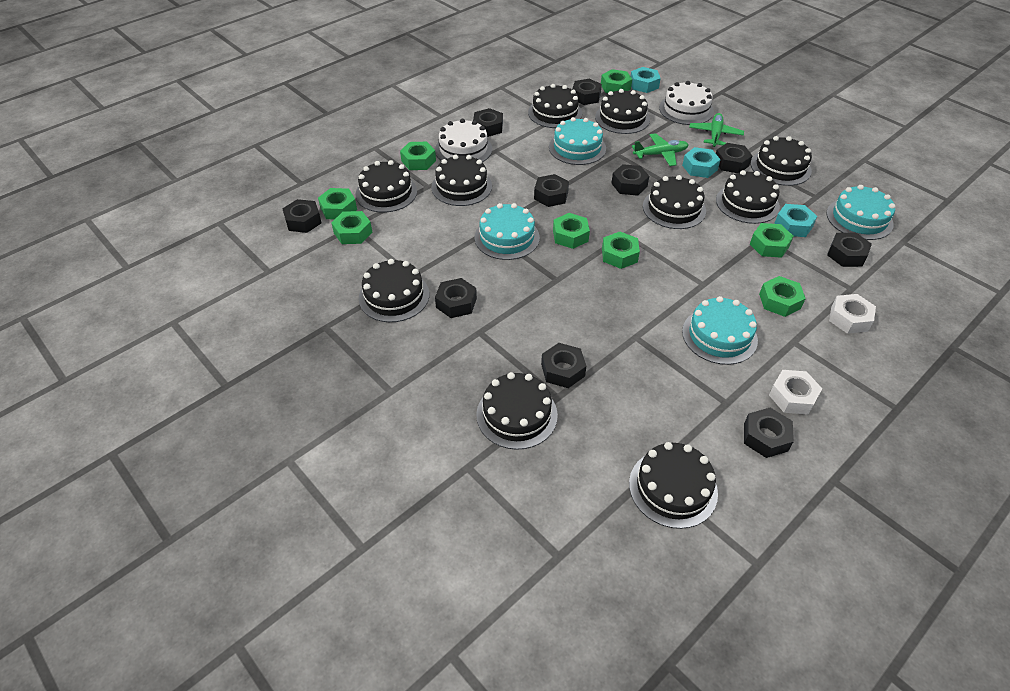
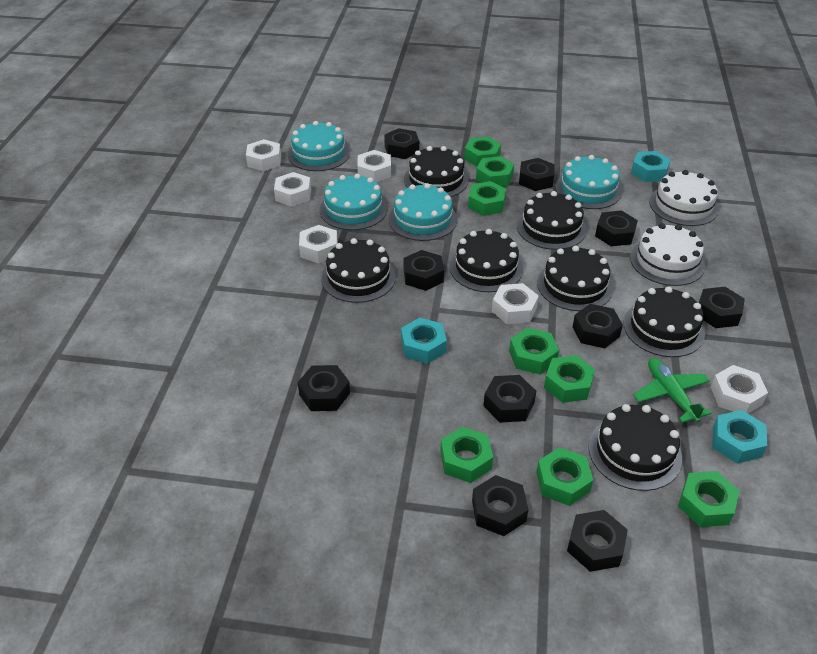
black cake: [356,160,417,212] [359,259,429,322] [431,155,492,206] [476,372,558,450] [528,84,582,128] [595,89,650,134] [629,442,718,529] [643,175,706,229] [716,170,780,224] [751,136,812,186] = 10 -> [321,238,396,303] [404,146,469,197] [449,229,523,292] [517,191,587,250] [537,246,613,311] [588,404,682,491] [623,286,705,357] = 7
green plane: [632,133,688,166] [689,113,744,147] = 2 -> [633,358,711,423] = 1
white nut: [769,370,822,415] [829,294,876,334] = 2 -> [246,139,281,171] [274,172,311,207] [299,225,338,263] [357,150,391,182] [492,283,539,324] [711,365,768,414] = 6

